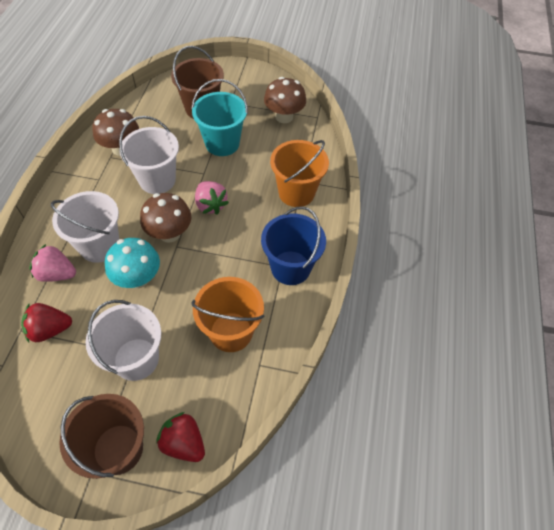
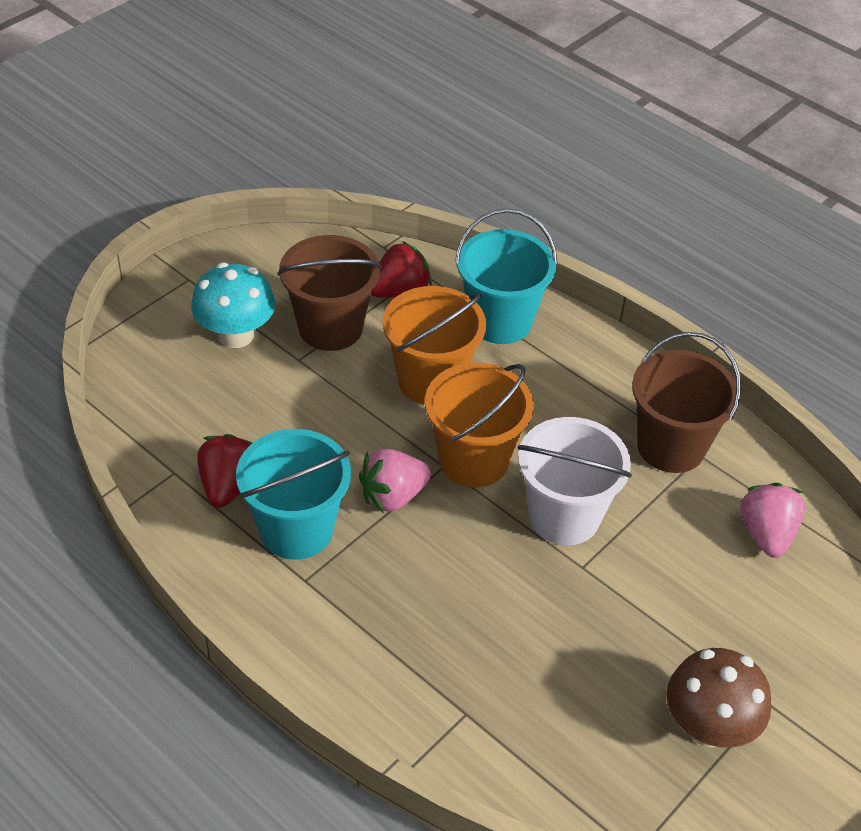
blue bucket: [261,206,326,285] = 1 -> none = 0
brown mushroom: [93,109,139,156] [140,193,191,243] [264,77,306,123] = 3 -> [667,648,771,748] = 1
turquoise bucket: [191,79,248,156] = 1 -> [236,429,351,560] [455,209,558,344] = 2
white bucket: [51,191,119,263] [86,300,161,381] [119,116,179,194] = 3 -> [518,417,632,545] = 1

